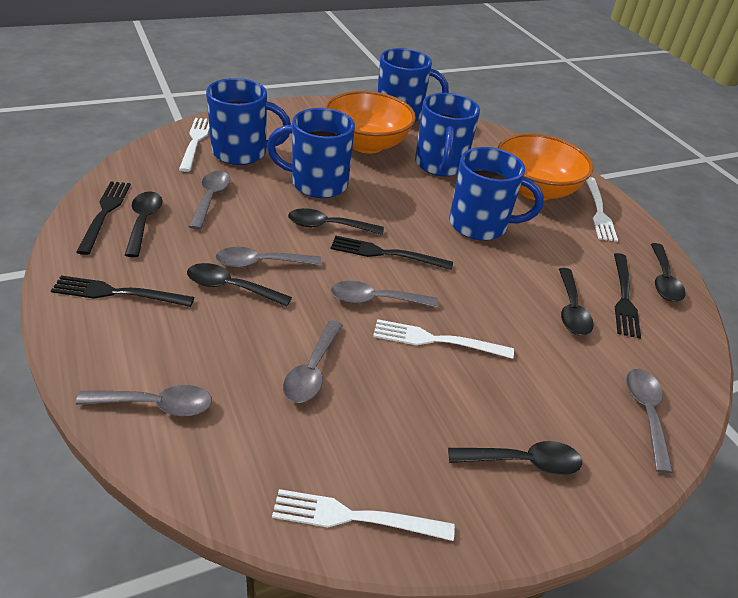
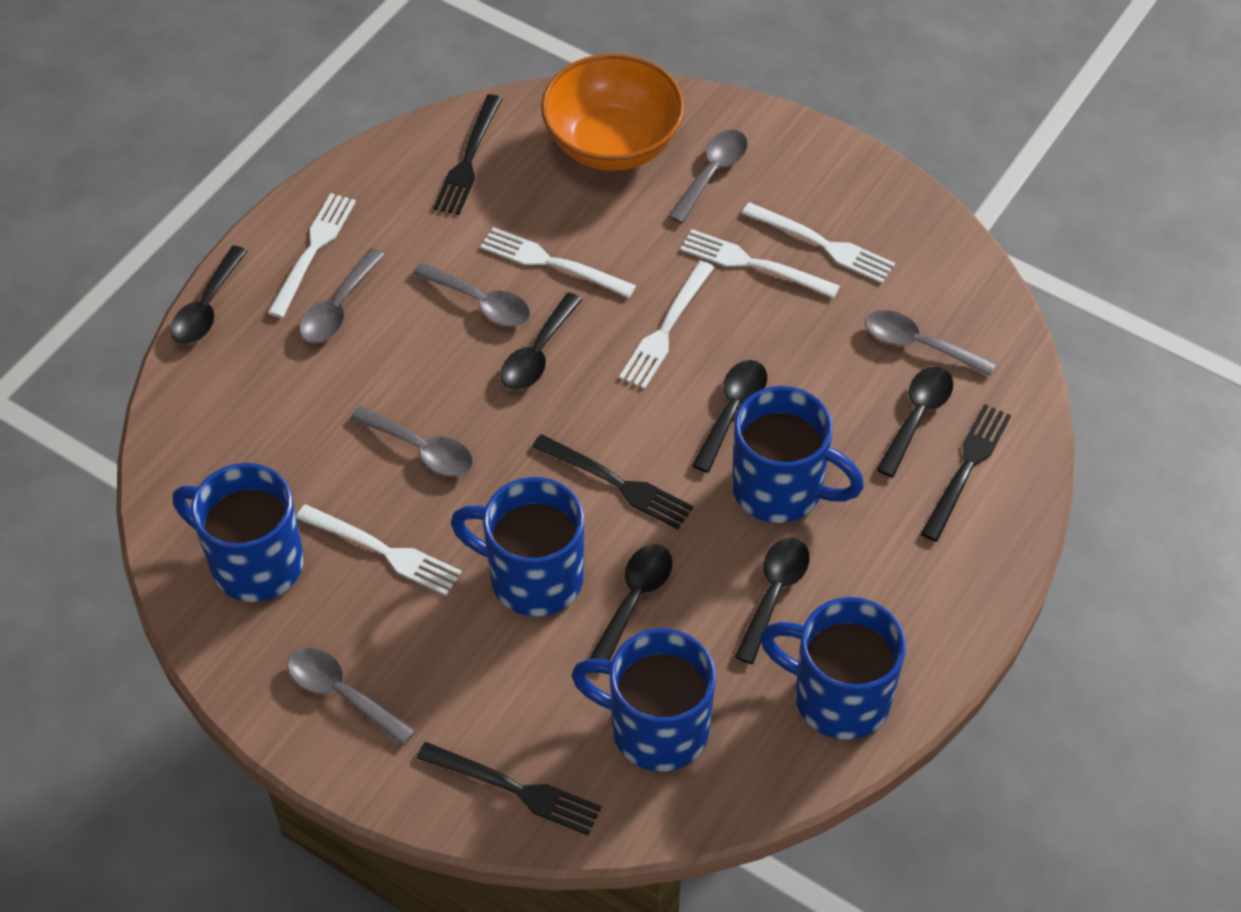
orange bowl: [325,91,416,154] [497,133,594,200] = 2 -> [541,53,685,171] = 1
white fork: [179,118,210,172] [272,489,455,541] [373,319,514,359] [586,177,618,242] = 4 -> [268,193,356,318] [296,504,462,595] [480,227,636,298] [619,261,714,389] [680,229,840,298] [742,202,895,283] = 6

